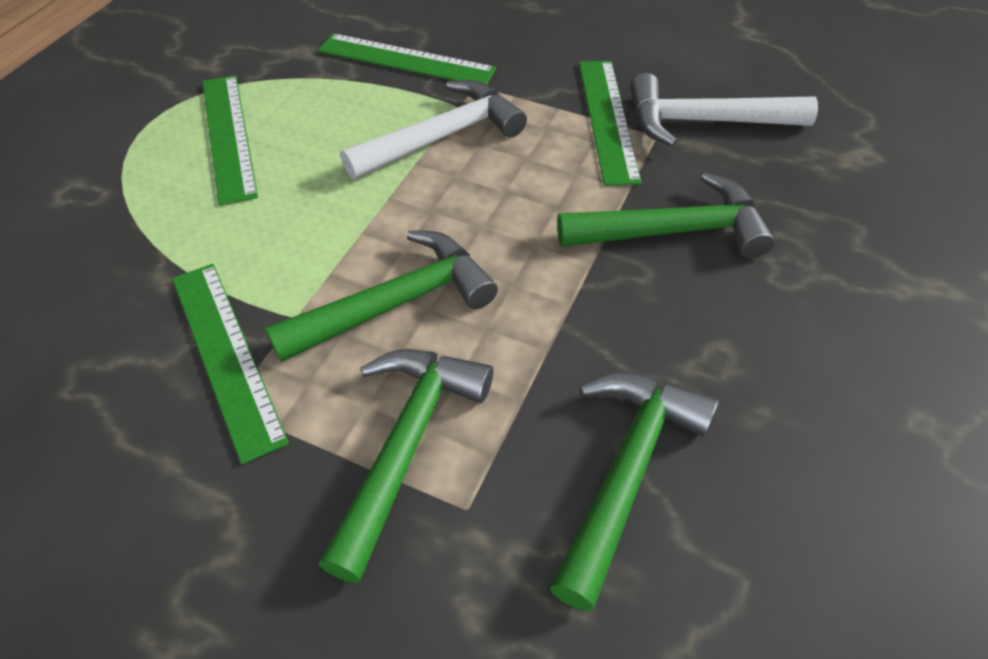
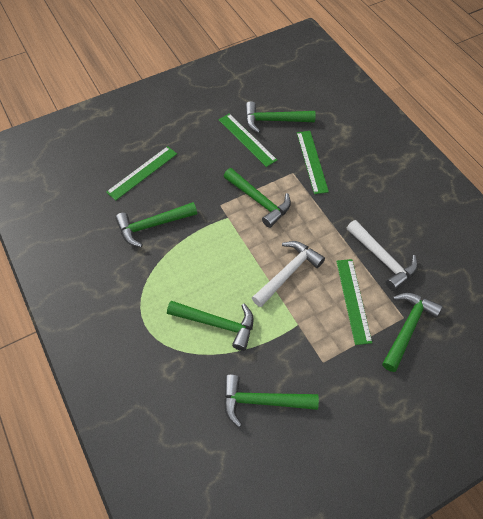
green hammer: [265,230,498,362] [318,349,494,583] [550,372,719,612] [557,172,774,258] = 4 -> [115,202,197,247] [167,301,254,351] [224,168,291,228] [224,375,319,427] [245,101,316,133] [382,293,443,372] = 6

